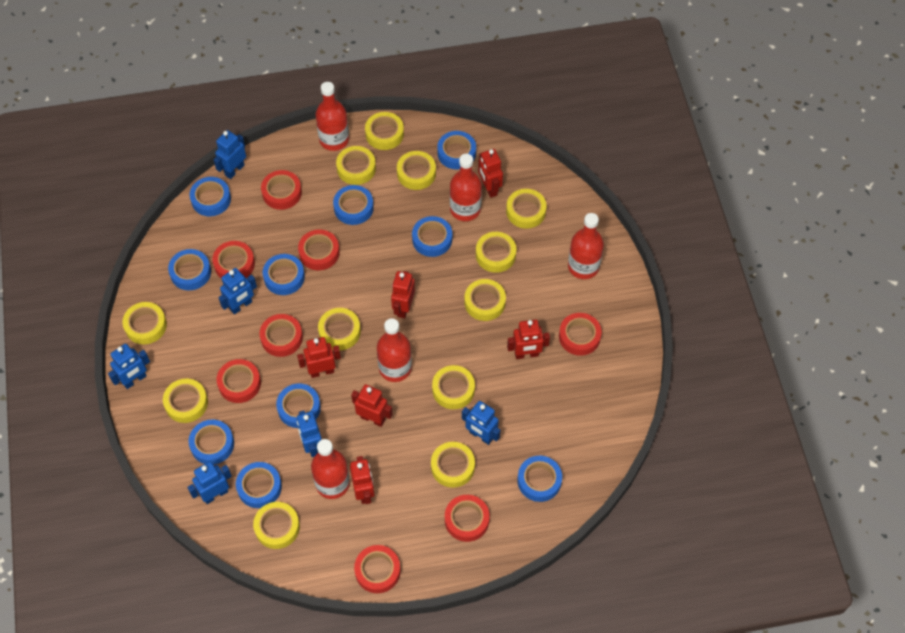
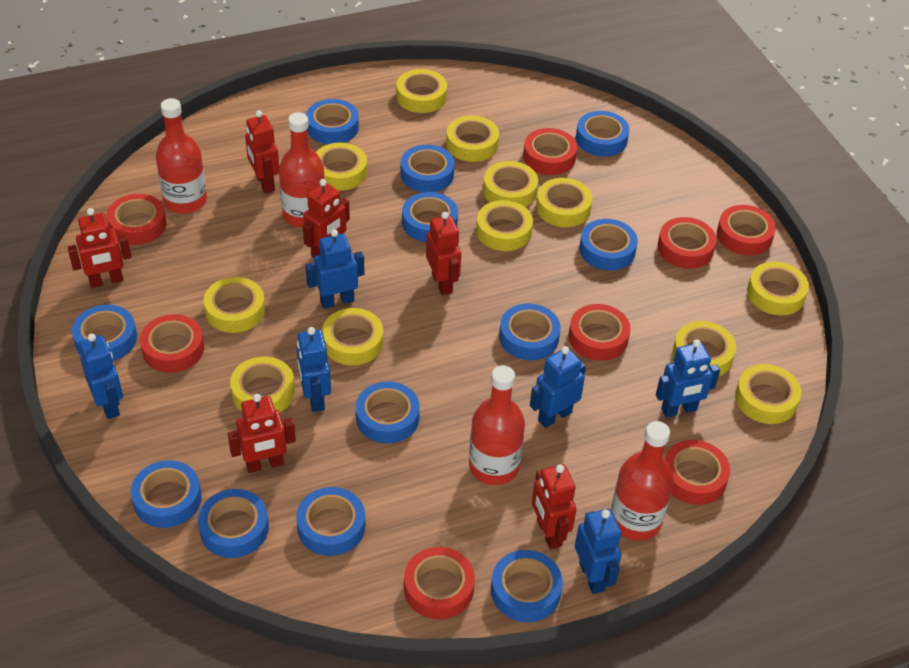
blue tape: [168,249,211,291] [189,177,231,216] [189,419,234,465] [236,462,282,508] [263,254,305,295] [276,384,321,428] [333,185,374,225] [412,216,452,257] [437,131,476,169] [517,456,562,502] = 10 -> [72,305,137,361] [131,460,202,528] [198,489,269,558] [296,487,365,556] [306,99,359,144] [356,382,420,443] [401,145,455,192] [402,192,458,242] [491,550,563,622] [499,303,561,360] [576,111,630,157] [579,219,638,270] = 12
red bottle: [311,439,350,499] [316,82,349,151] [377,318,412,382] [450,154,482,221] [568,213,604,279] = 5 -> [156,98,207,214] [279,112,324,228] [469,365,525,485] [611,421,674,541] = 4

